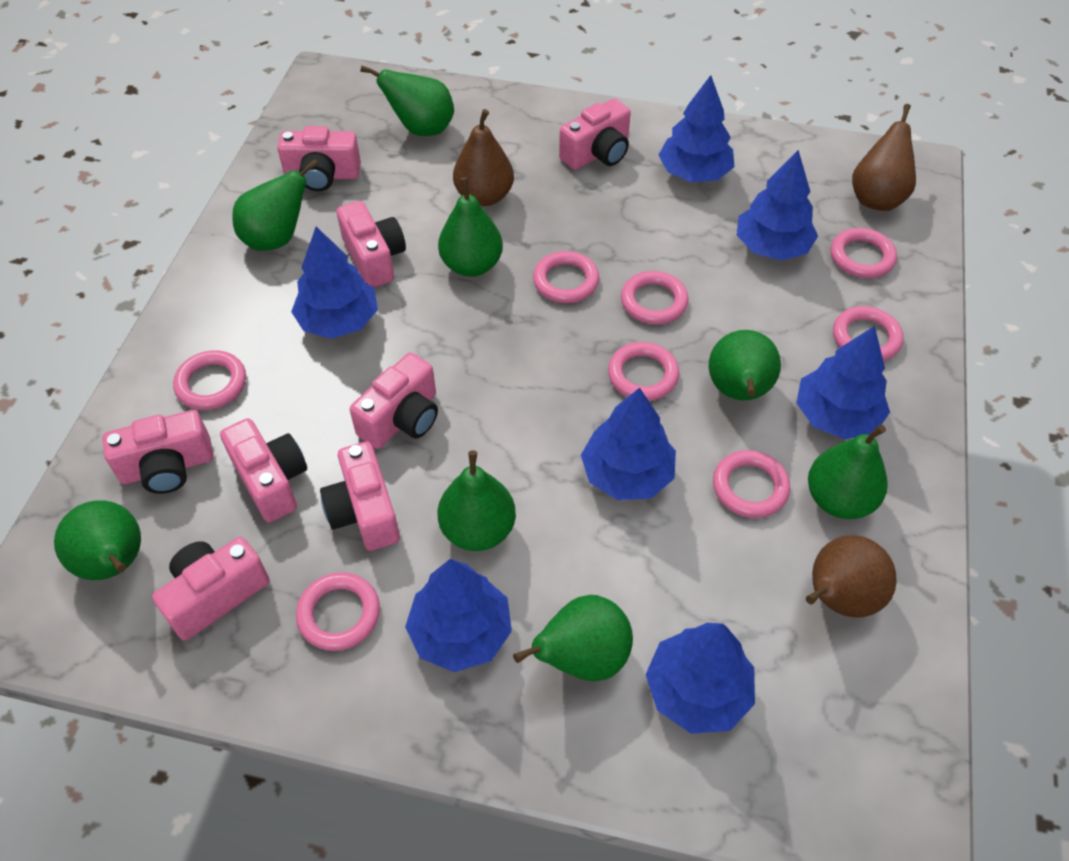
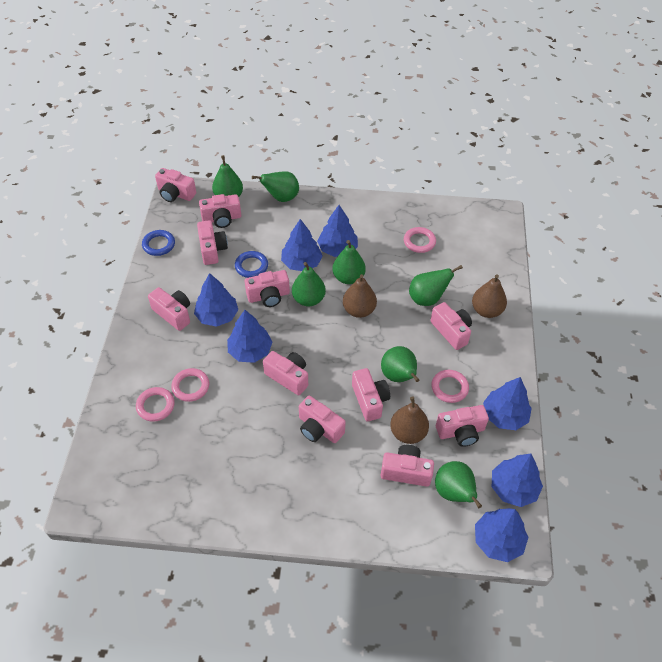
blue ring: none = 0 -> [142,230,175,256] [235,251,268,278] = 2
green pear: [54,500,141,580] [232,159,319,251] [360,65,454,136] [438,177,503,277] [438,450,516,551] [513,595,633,681] [709,330,781,400] [808,425,888,519] = 8 -> [212,155,243,197] [252,171,299,202] [292,262,326,306] [332,240,366,284] [381,346,419,382] [409,265,463,306] [435,461,482,508] = 7
pink camera: [102,410,213,494] [152,537,269,641] [220,418,307,523] [277,126,361,191] [320,441,400,551] [337,201,406,287] [350,352,438,449] [559,98,631,170] = 8 -> [148,287,190,331] [155,168,196,202] [197,220,228,265] [199,194,241,228] [245,270,290,307] [263,351,308,396] [299,396,346,443] [352,368,390,422] [381,445,434,487] [431,302,472,350] [436,405,489,447] = 11
pink ring: [173,350,246,410] [296,572,380,651] [533,251,599,303] [608,342,679,401] [621,271,688,325] [713,450,790,518] [831,228,897,278] [833,306,904,361] = 8 -> [136,387,175,422] [171,368,209,402] [404,227,436,253] [431,370,469,403] = 4

